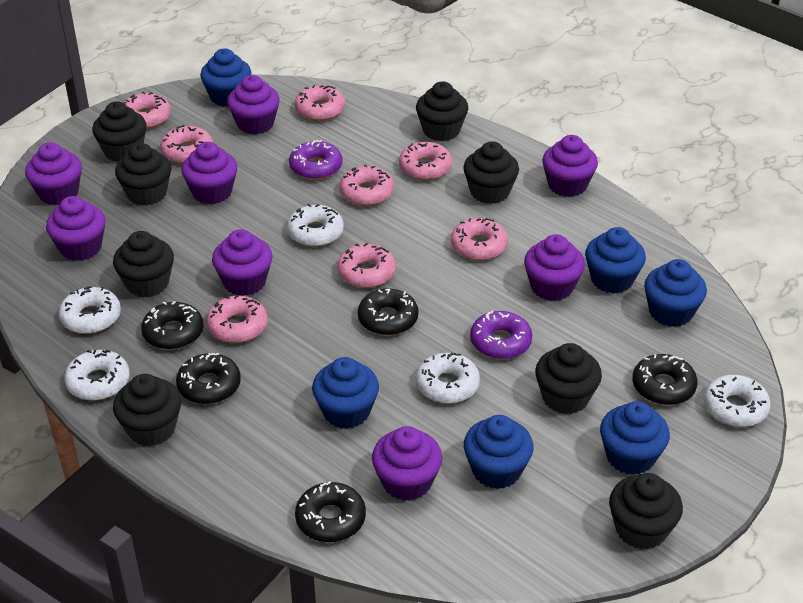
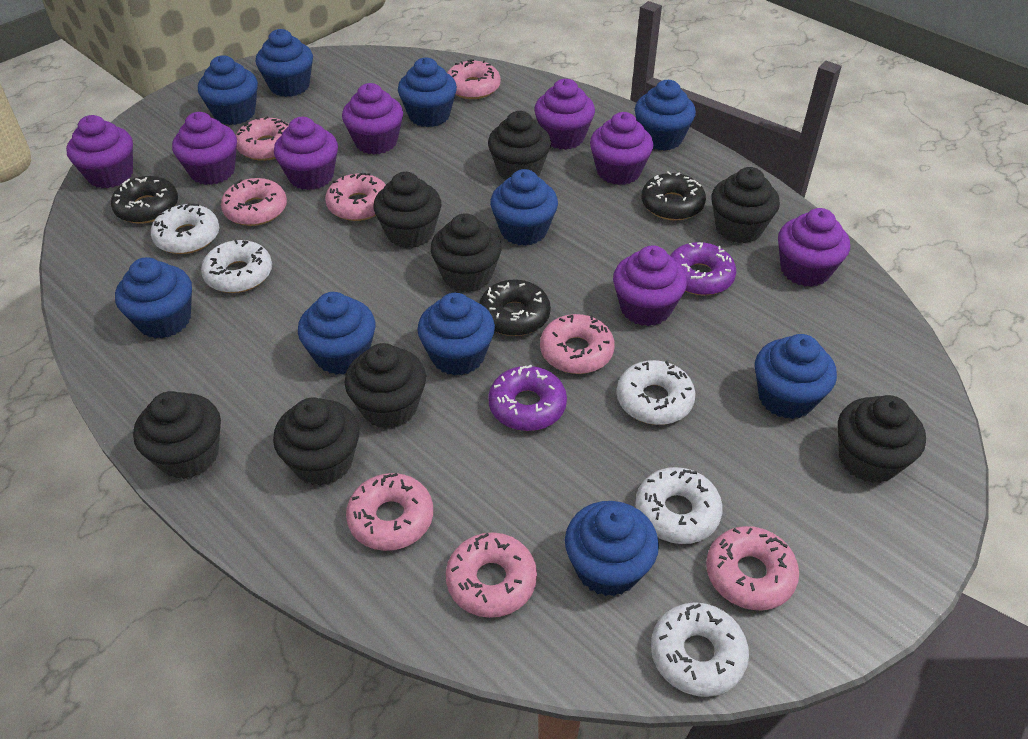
black donut: [141,301,204,350] [176,353,241,404] [295,481,366,542] [358,288,419,335] [632,354,697,405] = 5 -> [111,176,178,224] [479,279,551,336] [641,171,706,221] = 3
blue cupcake: [200,49,252,107] [312,357,379,429] [464,415,534,489] [585,227,646,294] [600,401,670,475] [644,259,707,327] = 6 -> [115,257,192,339] [198,55,258,125] [256,29,313,97] [298,292,375,375] [398,58,457,127] [417,293,495,376] [490,169,558,246] [565,501,659,596] [635,80,696,151] [755,334,837,419] = 10

